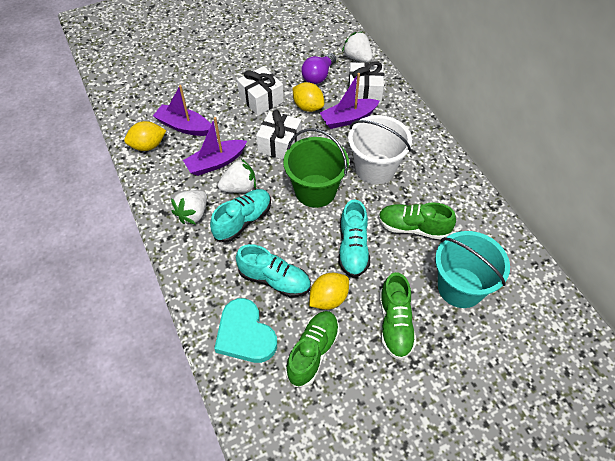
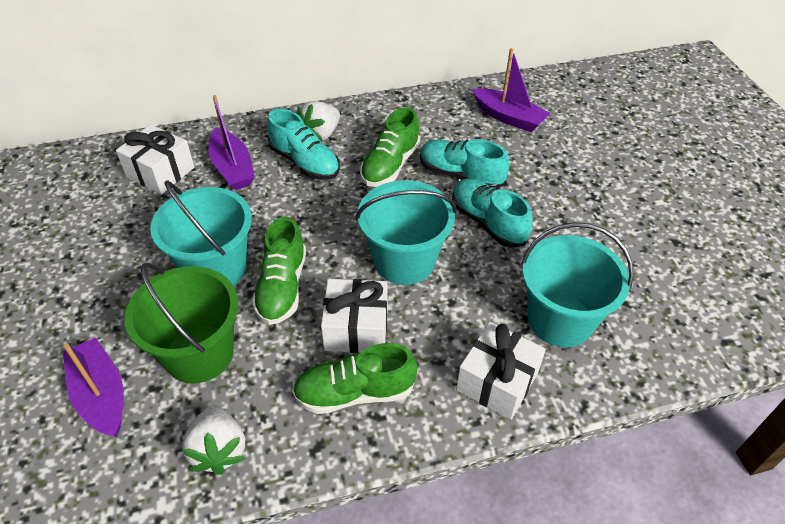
purple light bulb: [301,53,336,84] = 1 -> none = 0
turquoise bucket: [435,231,510,308] = 1 -> [150,180,252,286] [355,180,456,285] [521,222,634,347] = 3
turquoise heart: [214,298,277,363] = 1 -> none = 0
white bucket: [348,115,412,185] = 1 -> none = 0
white strawberry: [171,191,207,224] [218,159,256,193] [342,31,373,62] = 3 -> [182,406,246,475] [297,101,340,142] = 2
yellow lemon: [124,121,166,151] [293,82,324,112] [309,273,349,310] = 3 -> none = 0

